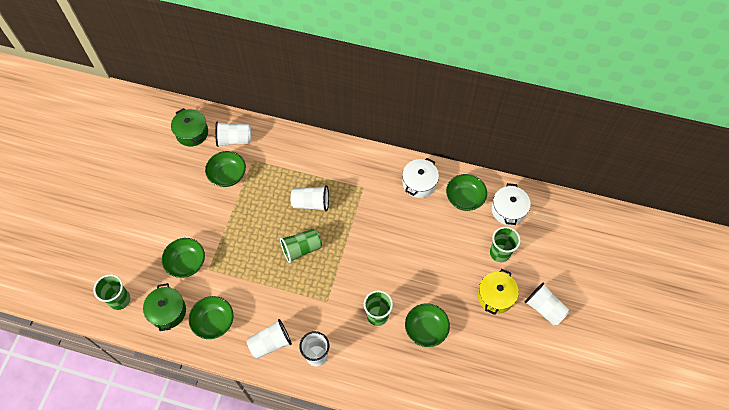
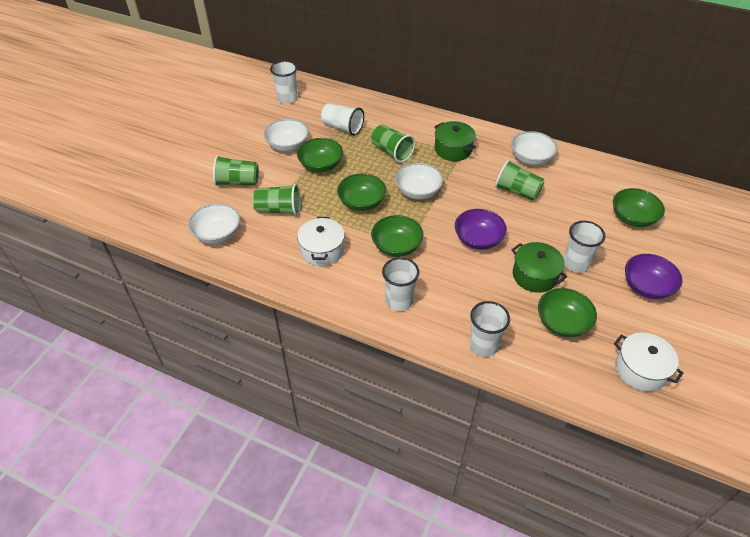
purple bowl: none = 0 -> [455,209,507,250] [625,254,683,299] = 2
white bowl: none = 0 -> [188,203,240,244] [264,119,309,152] [395,163,443,200] [511,131,558,165] = 4
yellow pot: [478,269,519,315] = 1 -> none = 0

